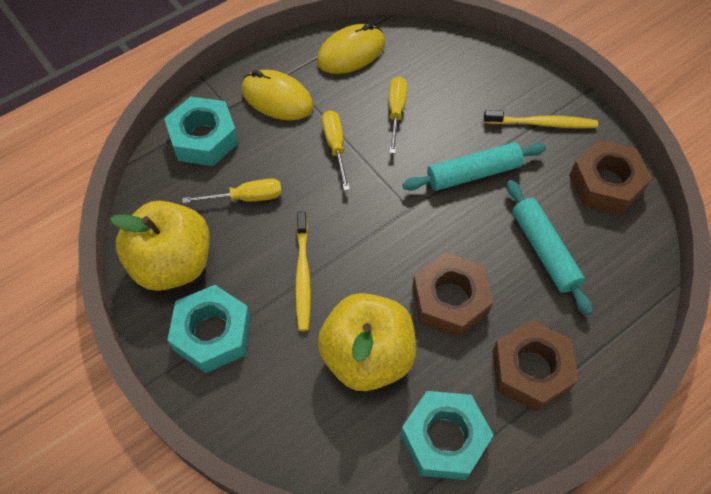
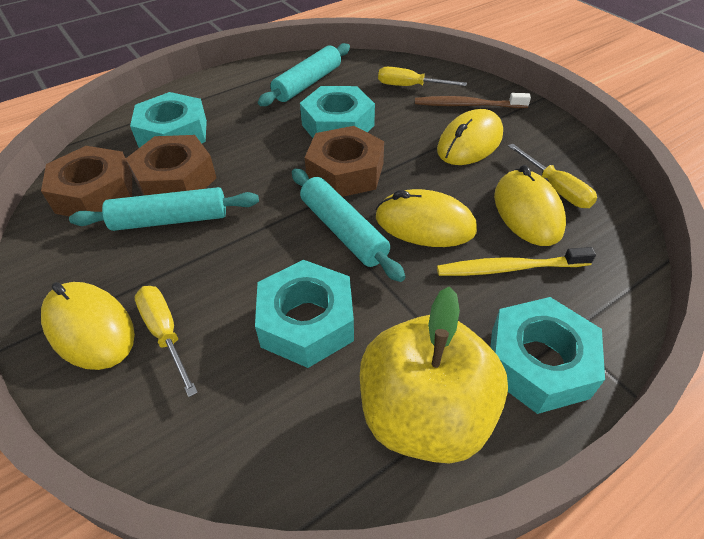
brown toothbrush: none = 0 -> [415,93,531,108] = 1
turquoise nut: [164,96,239,166] [167,285,251,373] [401,391,494,480] = 3 -> [130,92,207,148] [255,260,354,368] [300,86,375,138] [490,297,605,414] = 4
turquoise rolling pin: [402,142,546,191] [507,180,593,315] = 2 -> [69,187,259,231] [258,43,350,106] [292,169,405,282] = 3
yellow apple: [110,201,210,291] [317,293,416,391] = 2 -> [360,287,508,464] = 1
yellow mouse: [242,70,313,120] [317,23,385,74] = 2 -> [41,282,135,370] [376,189,477,247] [437,109,503,165] [494,165,566,246] = 4
yellow toothbrush: [295,212,311,331] [484,110,598,128] = 2 -> [437,247,596,276] = 1

